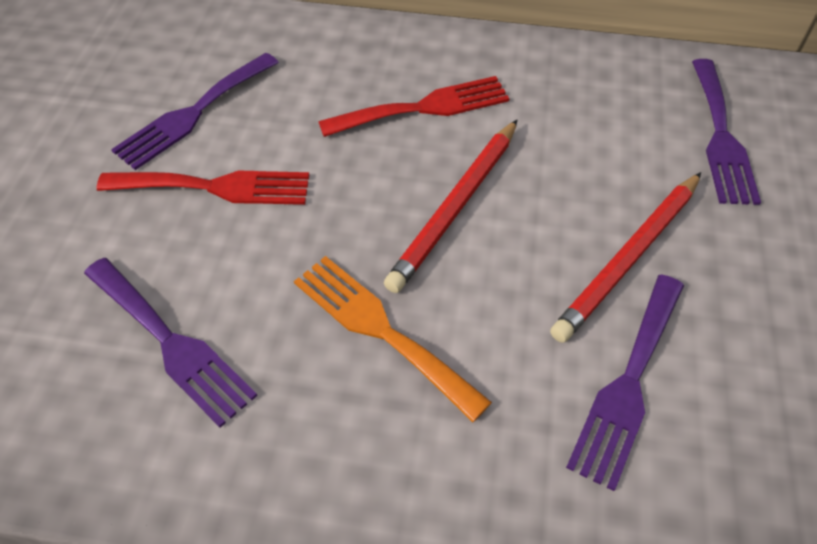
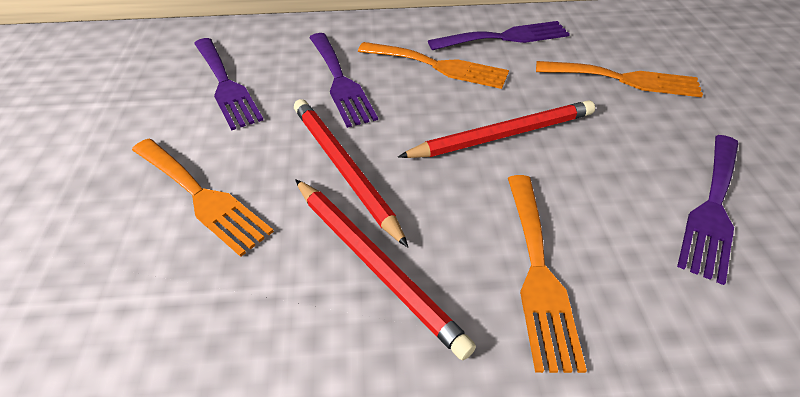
orange fork: [294,256,492,422] = 1 -> [132,139,274,257] [358,42,509,89] [508,175,587,373] [536,61,703,97] = 4
red fork: [96,171,309,205] [318,76,510,137] = 2 -> none = 0
red pencil: [384,120,517,293] [550,172,701,343] = 2 -> [294,99,408,247] [295,179,476,360] [398,100,595,158] = 3

